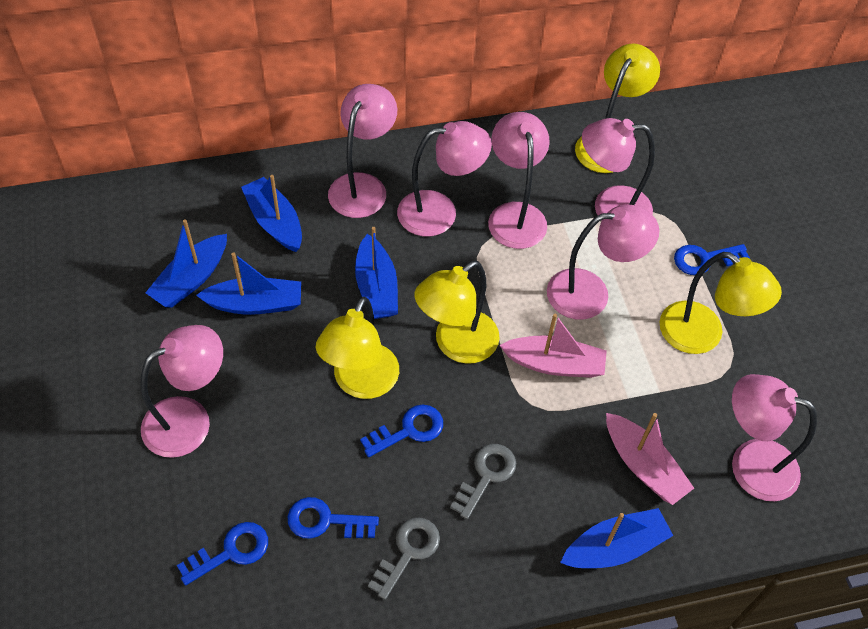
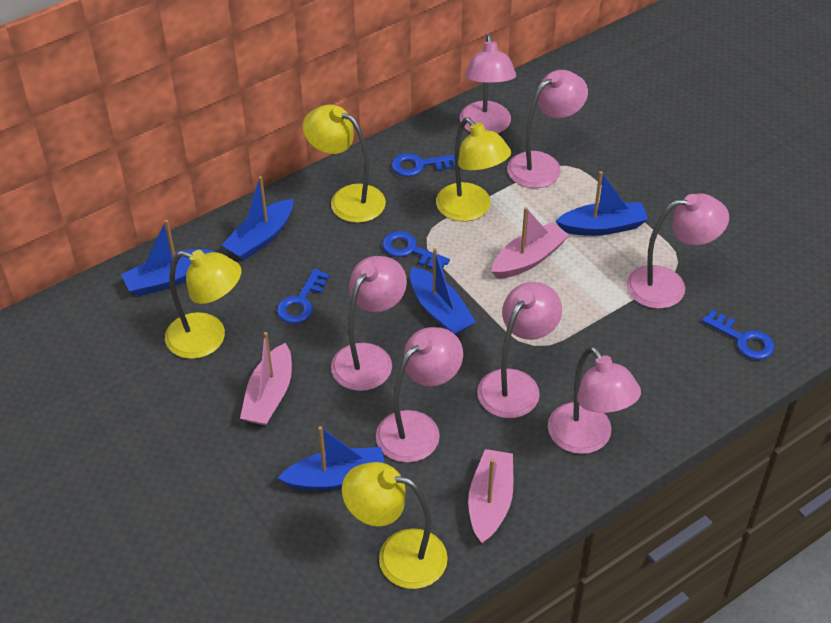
grey key: [368,518,440,600] [450,444,516,519] = 2 -> none = 0
pink boat: [499,314,607,378] [606,413,694,505] = 2 -> [240,332,292,426] [468,449,513,544] [491,207,569,279] = 3

